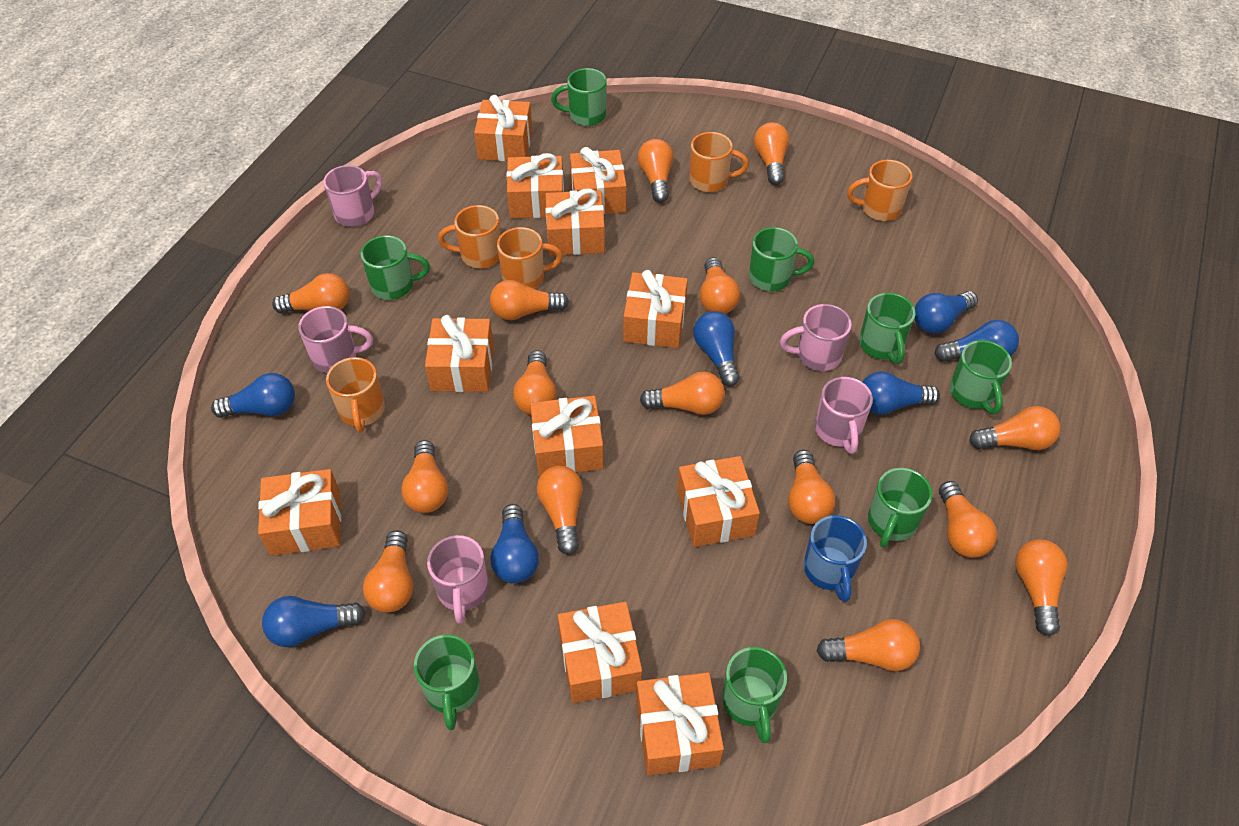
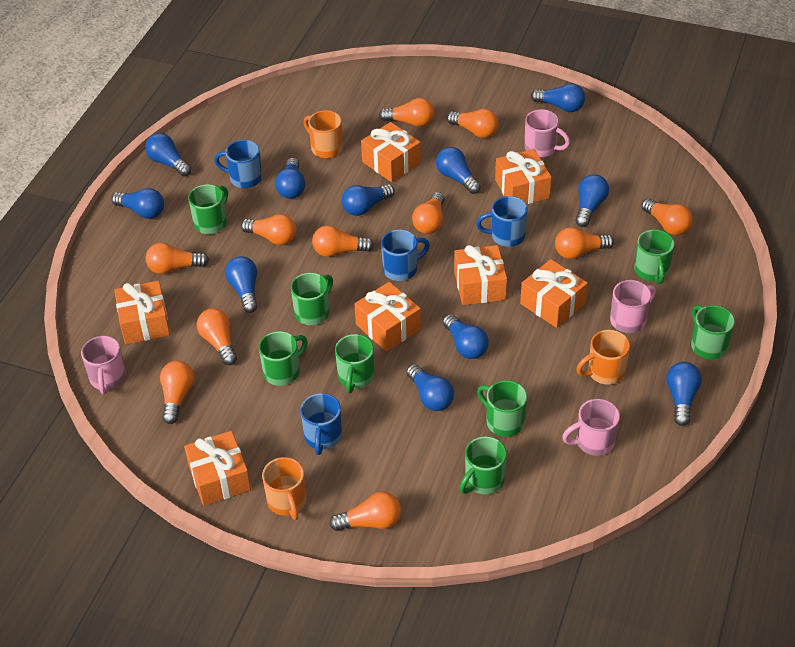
blue light bulb: [211,373,295,418] [262,596,366,647] [490,504,539,583] [693,311,740,386] [863,372,940,415] [914,291,978,334] [934,320,1019,362] = 7 -> [112,188,164,219] [145,133,192,176] [225,256,258,313] [275,158,305,199] [342,184,395,216] [406,364,454,411] [436,147,481,194] [443,314,489,359] [531,83,585,112] [576,174,609,227] [666,362,702,426] = 11
blue mug: [803,515,867,602] = 1 -> [214,140,262,188] [300,393,342,455] [381,229,430,281] [476,196,528,247] = 4
orange gift: [258,469,341,556] [425,315,494,392] [474,95,532,161] [506,153,564,218] [530,396,604,476] [545,188,605,256] [558,602,642,703] [570,147,627,214] [623,270,688,348] [636,672,724,775] [677,456,760,547] = 11 -> [114,281,170,344] [184,431,251,506] [354,282,421,352] [361,122,421,182] [454,245,507,305] [495,149,552,204] [520,259,588,328] = 7
orange light bulb: [272,273,349,314] [363,530,413,613] [401,440,448,513] [490,280,569,320] [513,350,557,415] [536,466,583,555] [638,139,674,203] [640,372,725,415] [700,257,740,314] [754,122,789,185] [788,450,835,524] [817,619,920,671] [939,481,997,558] [969,406,1060,450] [1015,539,1068,636] = 15 -> [146,243,209,274] [160,361,195,424] [197,308,237,365] [241,214,297,245] [312,225,374,257] [329,492,401,531] [379,98,434,127] [412,192,445,234] [447,109,499,138] [555,227,614,259] [641,198,693,235] = 11
orange mug: [326,357,385,433] [438,205,500,268] [497,227,563,288] [689,132,749,192] [847,160,913,221] = 5 -> [262,457,306,520] [303,110,343,158] [577,330,630,385] = 3
pink mug: [298,306,373,373] [323,165,382,227] [427,535,489,624] [780,304,852,371] [815,377,873,454] = 5 -> [81,336,126,394] [524,109,570,158] [562,399,620,456] [610,280,656,333] = 4

